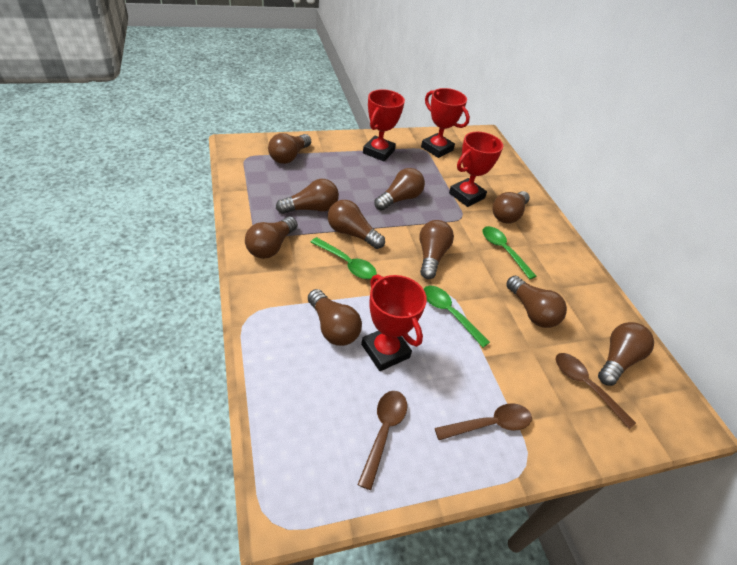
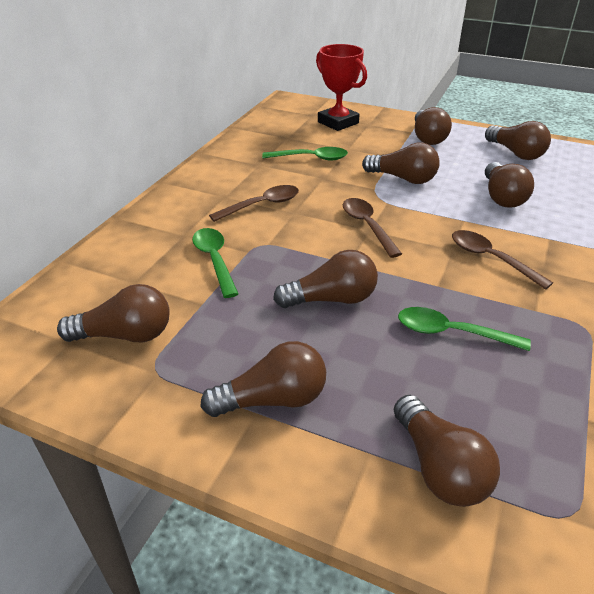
brown light bulb: [245,216,297,259] [268,133,311,164] [276,179,339,214] [308,289,362,346] [328,200,385,249] [374,168,425,211] [419,220,454,279] [492,191,530,223] [506,276,567,328] [598,322,654,386] = 10 -> [57,284,170,342] [200,341,326,417] [273,250,378,308] [362,143,440,184] [394,395,500,507] [415,107,452,145] [485,121,551,160] [485,162,534,208] = 8
red trophy: [361,274,427,371] [363,89,405,161] [421,88,470,158] [449,132,503,207] = 4 -> [316,44,367,131] = 1

